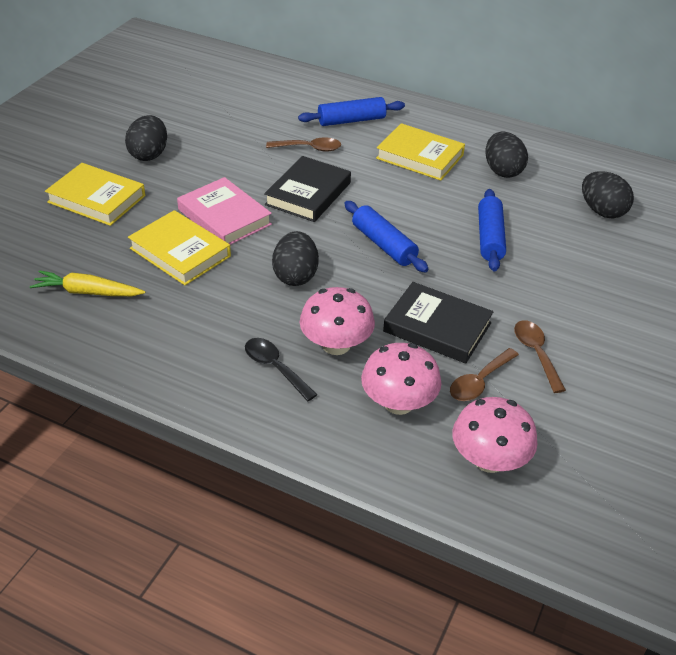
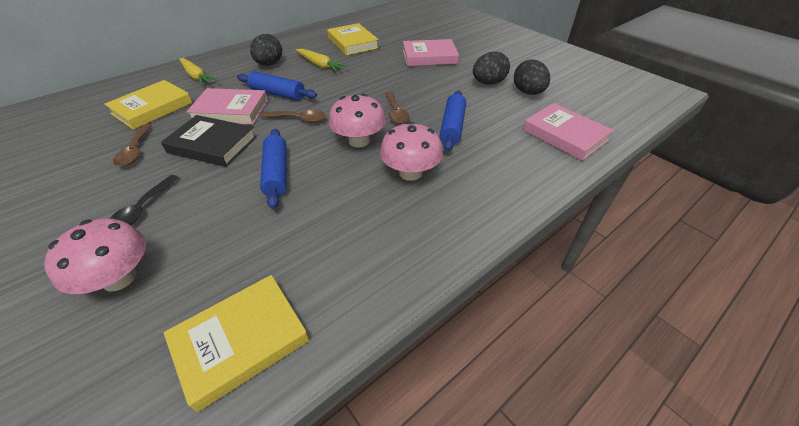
black book: [264,156,351,222] [383,282,494,364] = 2 -> [161,115,256,167] = 1
black egg: [125,115,167,161] [272,231,319,286] [486,132,528,178] [582,171,634,218] = 4 -> [250,34,282,66] [473,51,510,85] [514,59,550,95] = 3
pink book: [177,177,272,245] = 1 -> [186,88,268,125] [403,39,459,66] [523,103,614,161] = 3
yellow carrot: [30,270,145,296] = 1 -> [179,58,218,86] [295,49,348,72] = 2

